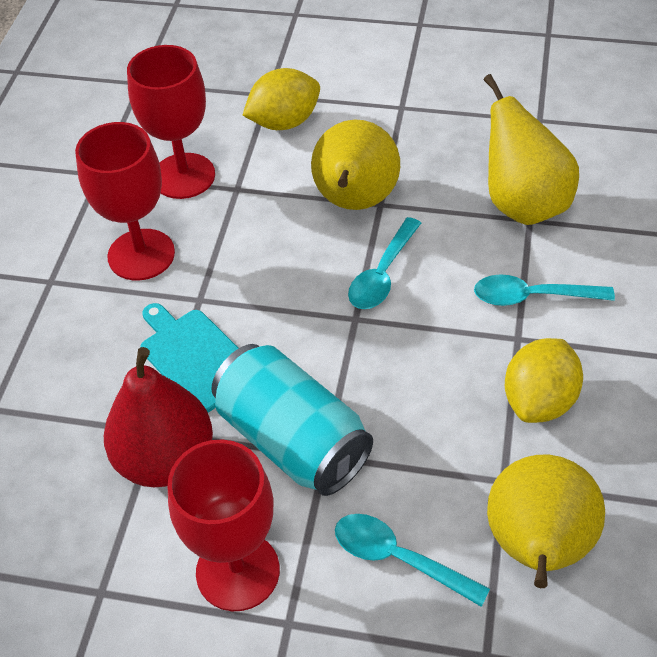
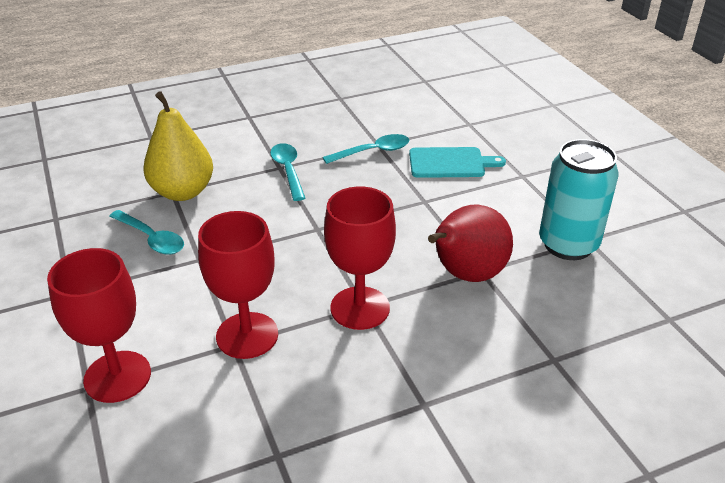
yellow lemon: [243,68,320,130] [505,338,583,423] = 2 -> none = 0
yellow pear: [311,120,400,210] [484,74,579,225] [487,455,605,588] = 3 -> [143,91,213,201] = 1

